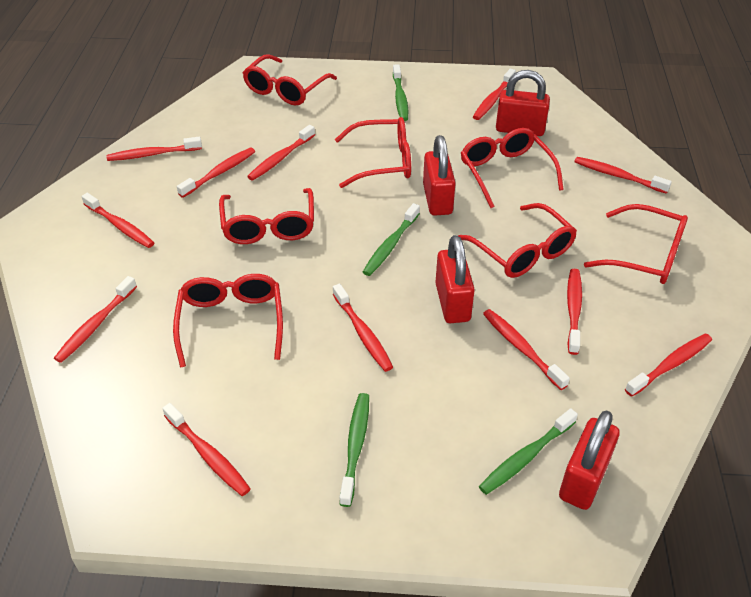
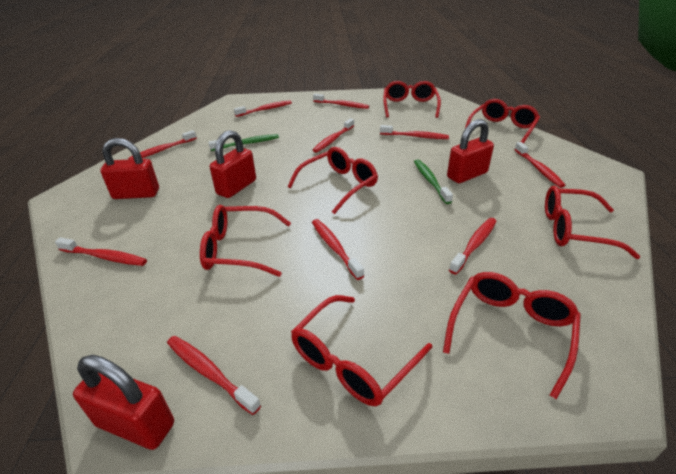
green toothbrush: [339,393,369,507] [363,203,420,276] [393,64,408,121] [479,408,578,495] = 4 -> [208,134,279,151] [414,159,453,204] = 2
red toothbrush: [54,276,137,363] [81,193,154,248] [106,137,202,161] [162,403,251,496] [177,148,255,198] [247,125,315,181] [333,284,393,372] [473,69,516,120] [483,309,570,390] [567,269,582,355] [574,157,672,194] [625,333,712,397] = 12 -> [55,237,147,266] [128,130,197,159] [167,336,261,415] [234,101,292,117] [312,219,364,280] [313,94,369,109] [313,118,354,153] [380,125,449,139] [449,218,497,274] [514,142,565,188] = 10

